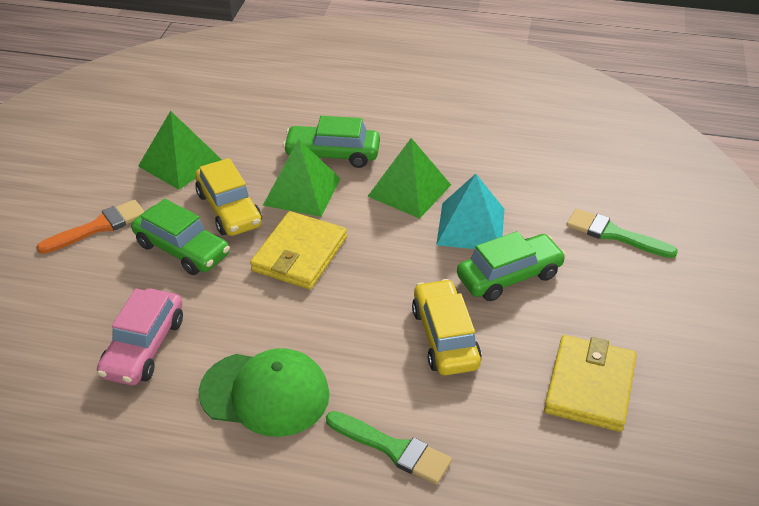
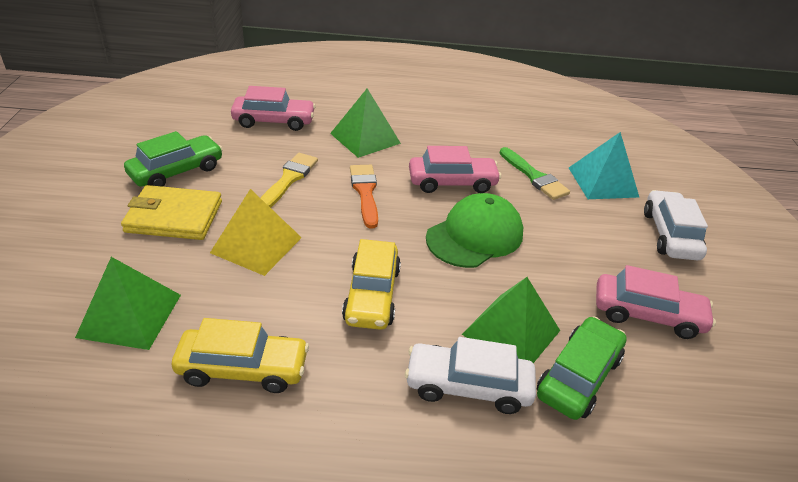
green brush: [326,411,452,485] [566,208,678,258] = 2 -> [500,147,570,200] = 1
green car: [131,199,230,275] [283,116,380,168] [457,231,566,301] = 3 -> [124,131,223,187] [537,316,627,420] = 2
pink car: [97,289,183,385] = 1 -> [231,86,316,131] [409,146,501,193] [596,265,716,339] = 3
white car: none = 0 -> [405,337,536,414] [644,190,708,260] = 2
yellow brush: none = 0 -> [261,153,318,208] = 1
yellow pyramid: none = 0 -> [210,189,302,276] = 1
yellow wallet: [250,211,347,290] [544,335,637,432] = 2 -> [121,185,222,240] = 1

